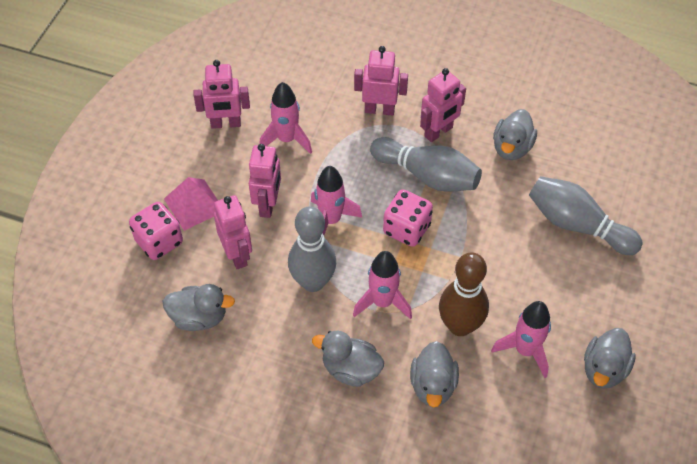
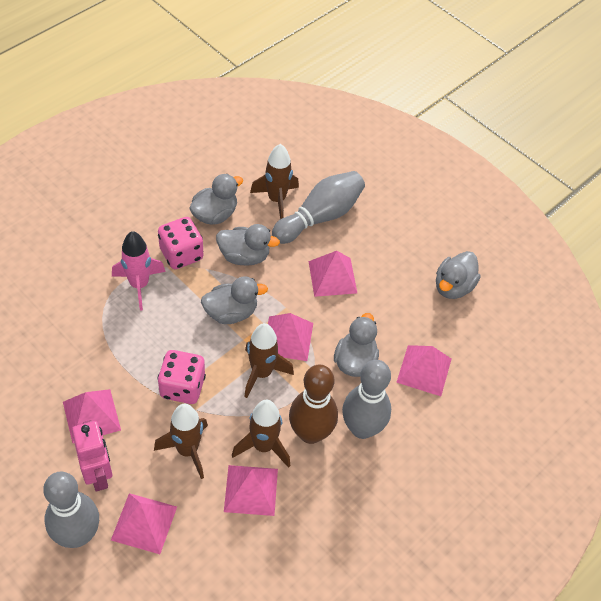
brown rocket: none = 0 -> [154,404,208,479] [232,400,291,468] [244,323,294,398] [250,144,299,219] = 4
pink pyramid: [164,177,218,231] = 1 -> [63,389,121,443] [111,493,177,554] [224,465,278,516] [268,313,313,361] [308,251,357,297] [396,345,451,396] = 6
pink robot: [194,60,250,129] [214,195,252,269] [249,144,281,218] [354,46,408,116] [420,68,466,142] = 5 -> [72,420,112,491] = 1
pink rocket: [259,82,312,154] [311,166,362,235] [353,251,412,319] [491,301,551,378] = 4 -> [112,231,165,311] = 1

